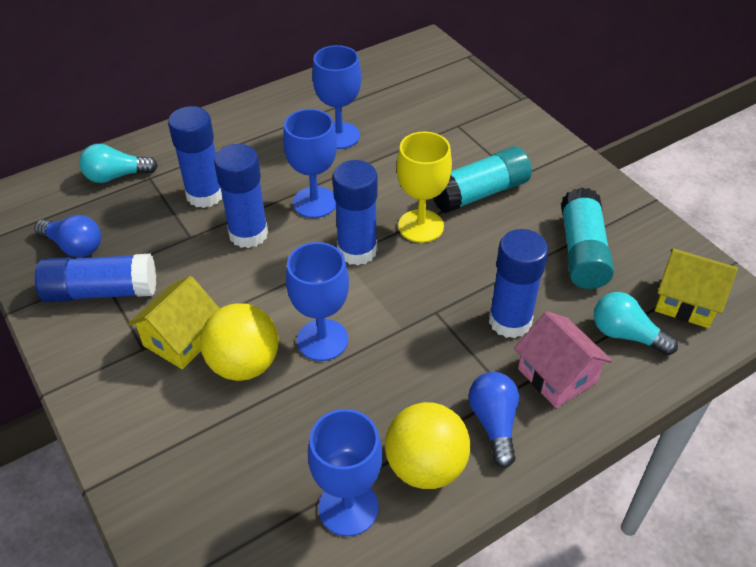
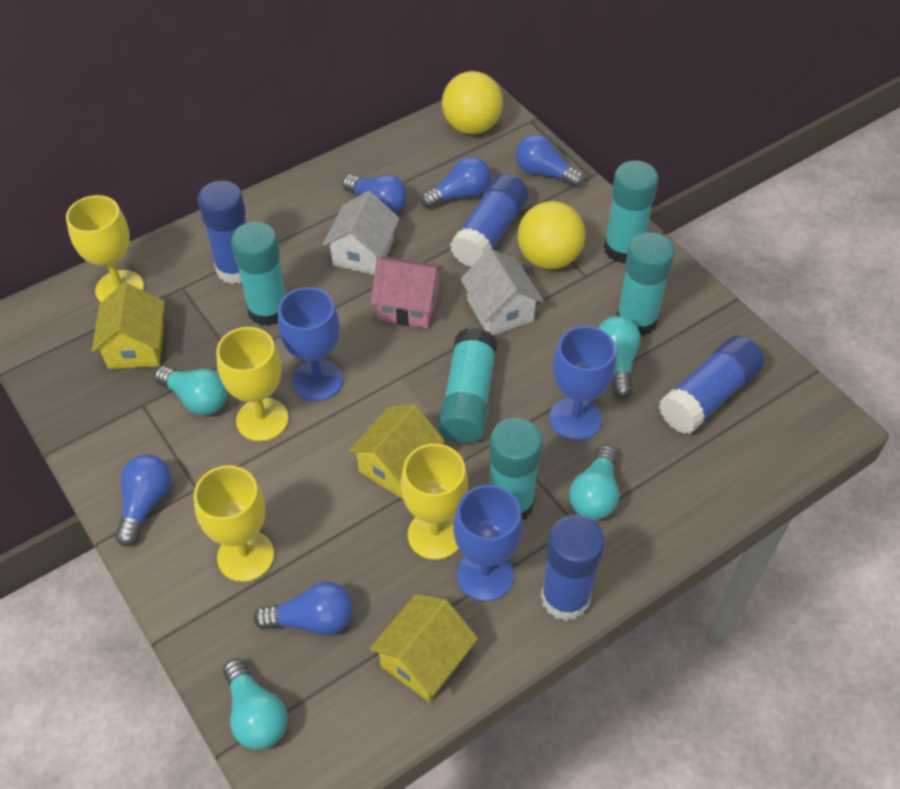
blue glue stick: [35,254,156,302] [168,106,222,208] [214,144,268,248] [333,160,378,266] [489,229,548,338] = 5 -> [198,181,246,284] [450,173,528,267] [541,515,605,621] [659,335,764,434] = 4
blue goblet: [283,109,337,218] [286,242,349,361] [308,409,383,536] [312,45,362,149] = 4 -> [278,287,343,401] [453,485,523,601] [550,326,616,441] = 3
blue light bulb: [34,215,101,257] [469,372,519,468] = 2 -> [115,455,171,546] [254,581,353,636] [342,175,407,214] [420,156,491,209] [516,134,584,188] = 5
turquoise glue stick: [433,146,532,213] [561,187,614,289] = 2 -> [231,222,286,326] [438,327,498,443] [489,418,542,520] [604,160,658,264] [616,232,675,336] = 5
turquoise light bulb: [79,144,158,183] [594,292,678,356] = 2 -> [154,366,228,415] [223,659,288,750] [569,445,619,520] [598,316,641,398] = 4
white house: none = 0 -> [323,191,400,275] [460,249,543,335] = 2
yellow goblet: [396,132,452,243] = 1 -> [66,195,144,302] [194,465,274,582] [217,327,288,442] [401,444,468,560] = 4
yellow house: [128,276,220,369] [655,249,738,328] = 2 -> [92,282,165,369] [348,404,444,499] [369,594,478,702] = 3

